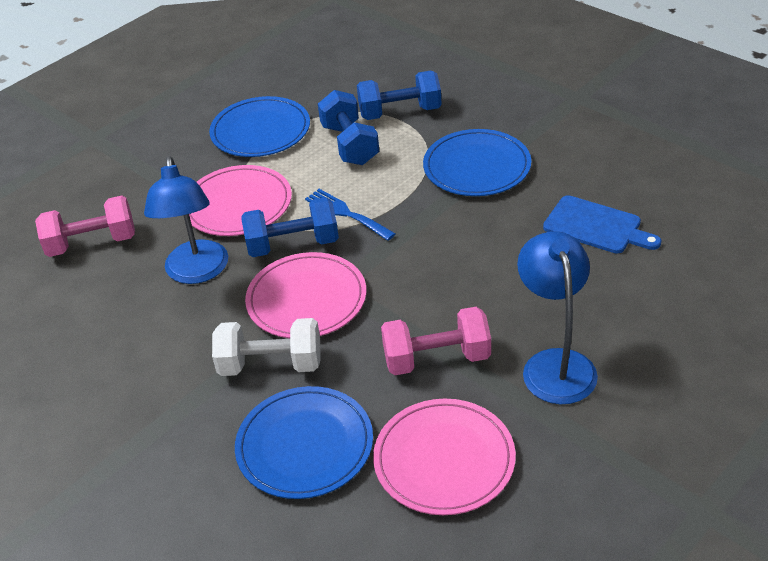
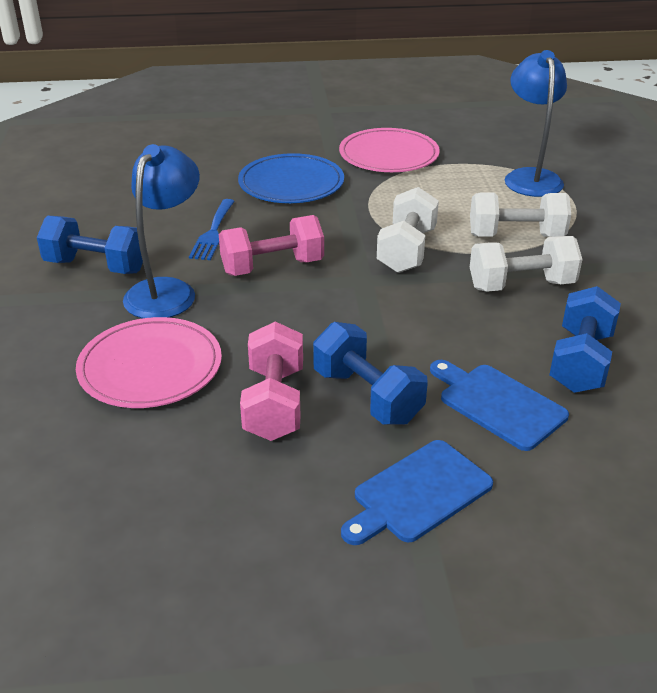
blue cutting board: [543,195,662,254] = 1 -> [341,440,493,545] [430,360,569,451] = 2
blue plate: [209,96,310,157] [235,386,373,499] [423,129,531,196] = 3 -> [238,153,344,203] = 1
pink plate: [189,165,292,236] [245,252,366,338] [373,399,516,515] = 3 -> [76,317,222,408] [339,128,440,172] = 2
white dumbbell: [212,318,321,376] = 1 -> [377,187,439,273] [470,193,571,237] [470,236,583,292] = 3

